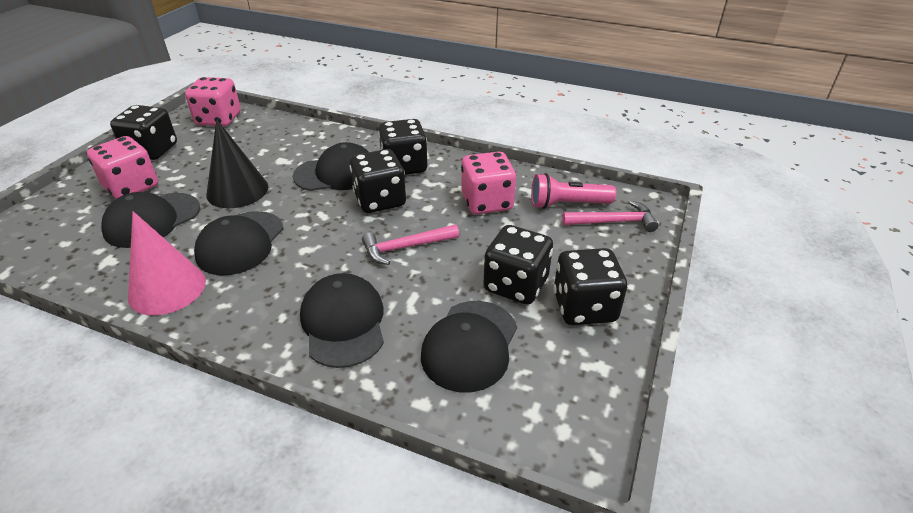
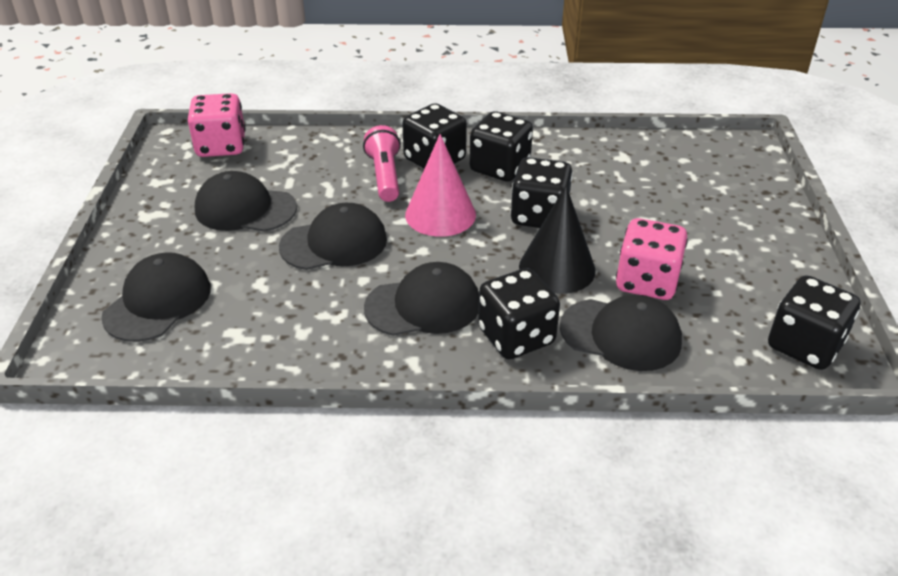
pink dice: [87,136,158,199] [185,77,241,126] [461,152,516,214] = 3 -> [188,93,245,157] [616,218,688,300] = 2
pink hammer: [362,224,459,265] [562,201,659,232] = 2 -> none = 0

